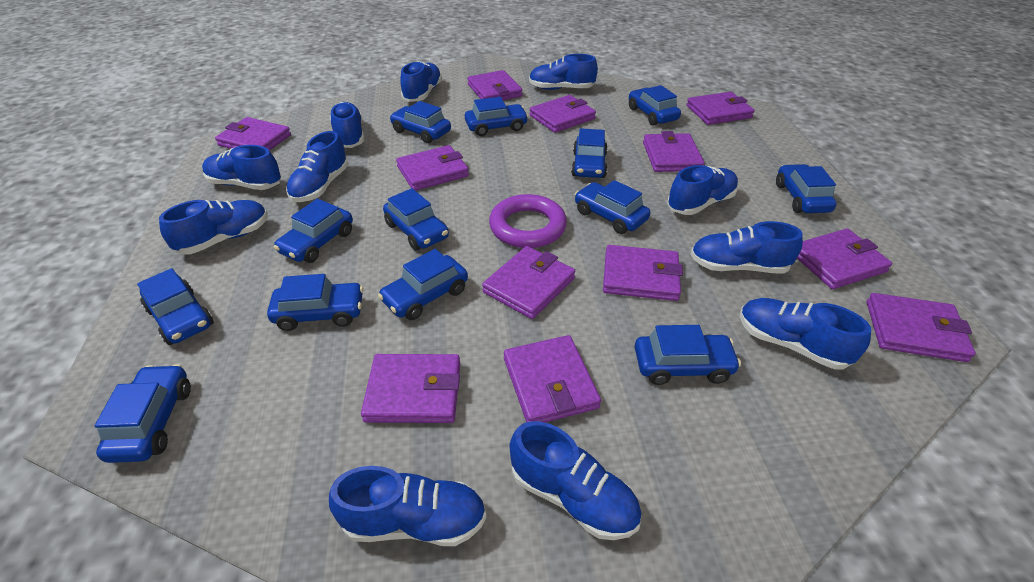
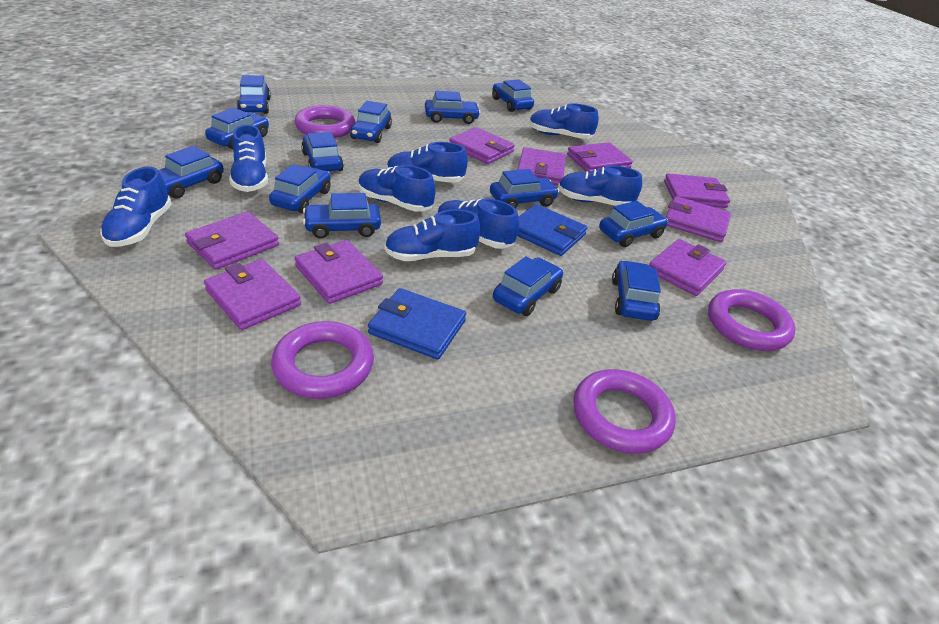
blue shoe: [159,200,268,255] [202,145,281,190] [286,131,349,202] [329,466,486,546] [330,102,364,148] [400,61,442,102] [509,421,642,540] [529,54,598,90] [667,165,738,215] [690,221,803,274] [740,298,871,370] = 11 -> [100,167,172,247] [229,124,268,192] [358,165,436,212] [384,209,480,261] [387,142,468,183] [437,198,519,249] [529,103,599,139] [558,165,642,206] = 8
blue wallet: none = 0 -> [368,288,466,360] [517,204,587,256] = 2
purple ring: [489,194,567,248] = 1 -> [271,321,374,399] [294,105,355,138] [573,369,676,454] [708,289,796,351] = 4
purple wallet: [215,117,291,151] [361,354,460,423] [396,145,469,191] [467,70,522,100] [482,246,576,319] [504,335,601,423] [530,95,596,133] [603,245,683,301] [643,131,704,172] [686,92,755,125] [797,229,892,289] [867,293,976,362] = 12 -> [185,212,279,270] [204,259,301,330] [294,240,383,304] [449,127,515,164] [518,147,566,185] [567,142,633,172] [649,239,727,296] [664,173,730,208] [666,196,731,242] = 9

